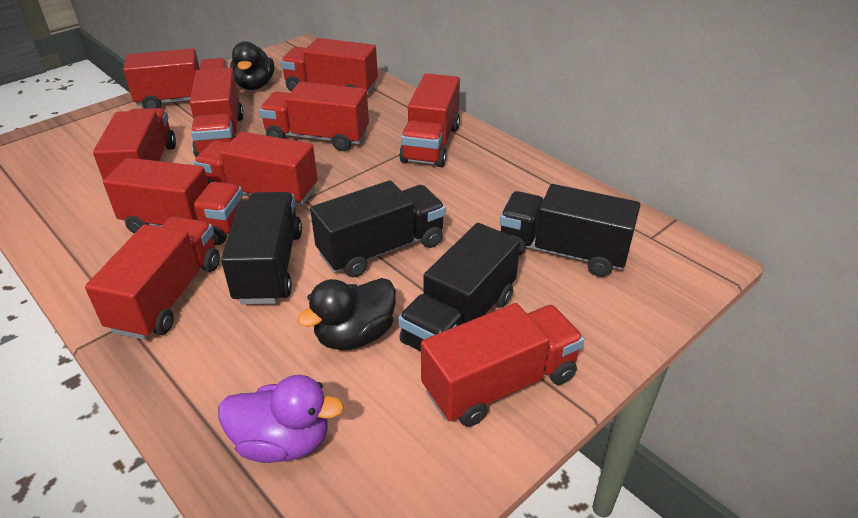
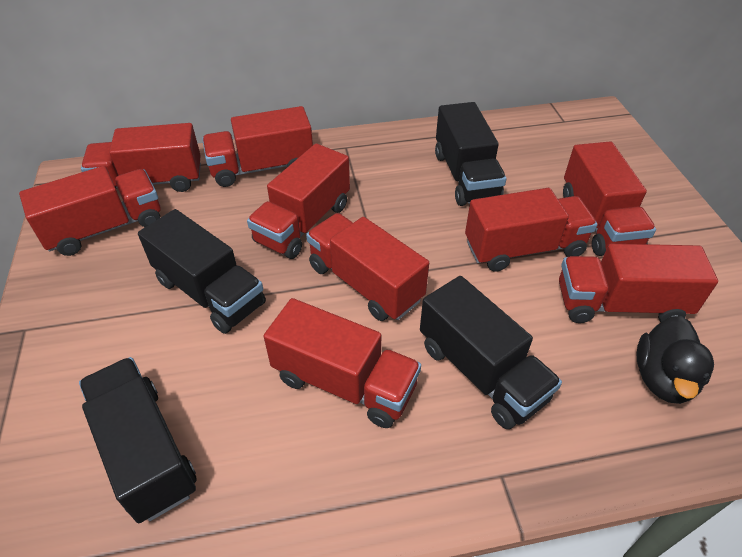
black duck: [230,41,274,90] [297,278,396,350] = 2 -> [636,316,714,404] = 1
purple duck: [218,375,344,463] = 1 -> none = 0
red truck: [85,216,220,340] [93,108,176,181] [103,158,243,245] [123,48,228,109] [190,67,244,157] [193,132,318,205] [259,82,369,151] [280,38,378,95] [399,74,460,167] [421,303,584,427] = 10 -> [19,166,161,256] [81,123,201,192] [202,106,313,187] [247,144,350,259] [264,298,421,428] [306,213,429,321] [465,188,597,272] [559,244,718,323] [563,141,656,256] = 9

